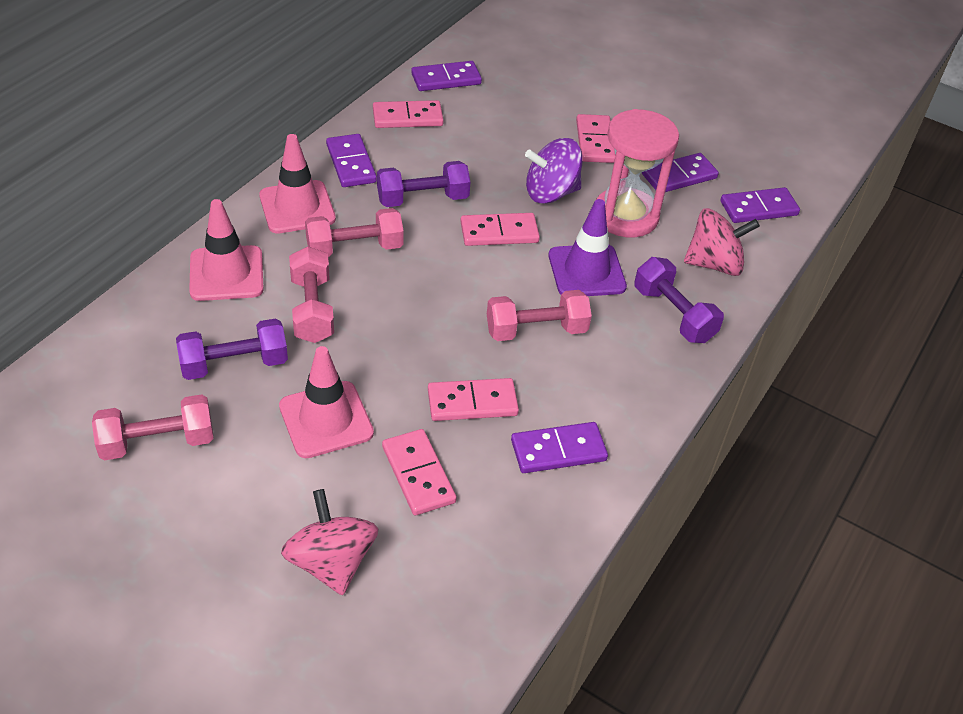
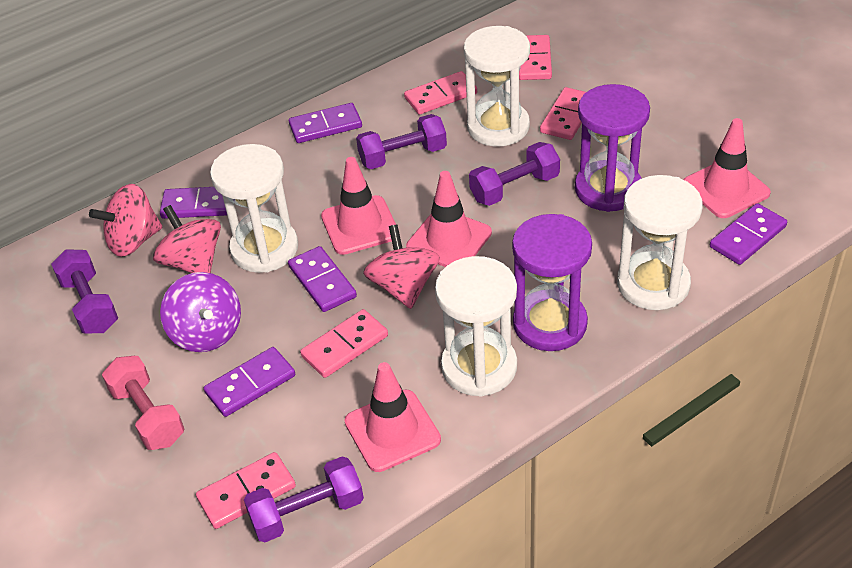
pink dumbbell: [92,394,214,460] [289,246,334,343] [305,208,404,257] [487,290,592,341] = 4 -> [102,356,184,450] = 1
pink hourglass: [596,109,679,237] = 1 -> none = 0
pink spinning top: [281,489,378,595] [684,208,760,276] = 2 -> [89,184,162,257] [153,205,221,273] [363,224,440,309] = 3
pink traffic cone: [189,199,264,301] [259,134,336,234] [279,346,374,458] = 3 -> [321,157,399,255] [344,362,441,472] [406,171,492,267] [684,118,771,218] = 4
purple dumbbell: [176,318,288,380] [377,161,470,207] [634,257,724,343] = 3 -> [51,249,118,333] [244,456,364,542] [356,114,447,169] [469,142,560,206] = 4
purple hourglass: none = 0 -> [512,214,592,351] [575,84,650,212] = 2
purple traffic cone: [549,199,627,296] = 1 -> none = 0
white hourglass: none = 0 -> [210,144,298,273] [435,256,517,397] [464,26,530,147] [617,175,702,310] = 4

